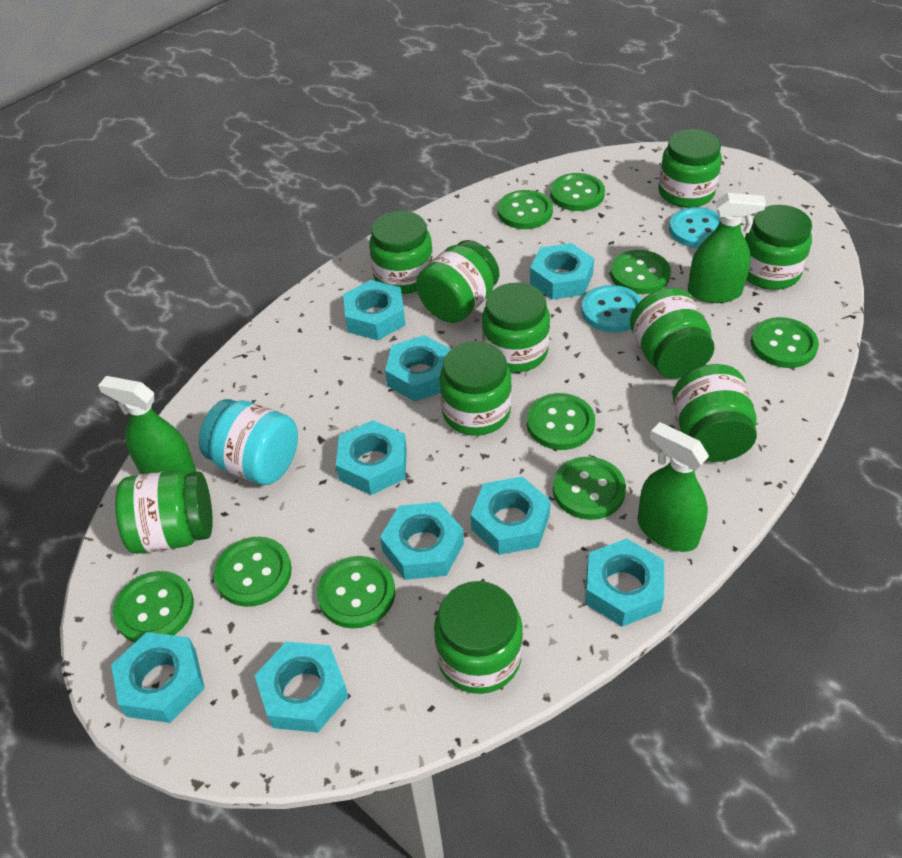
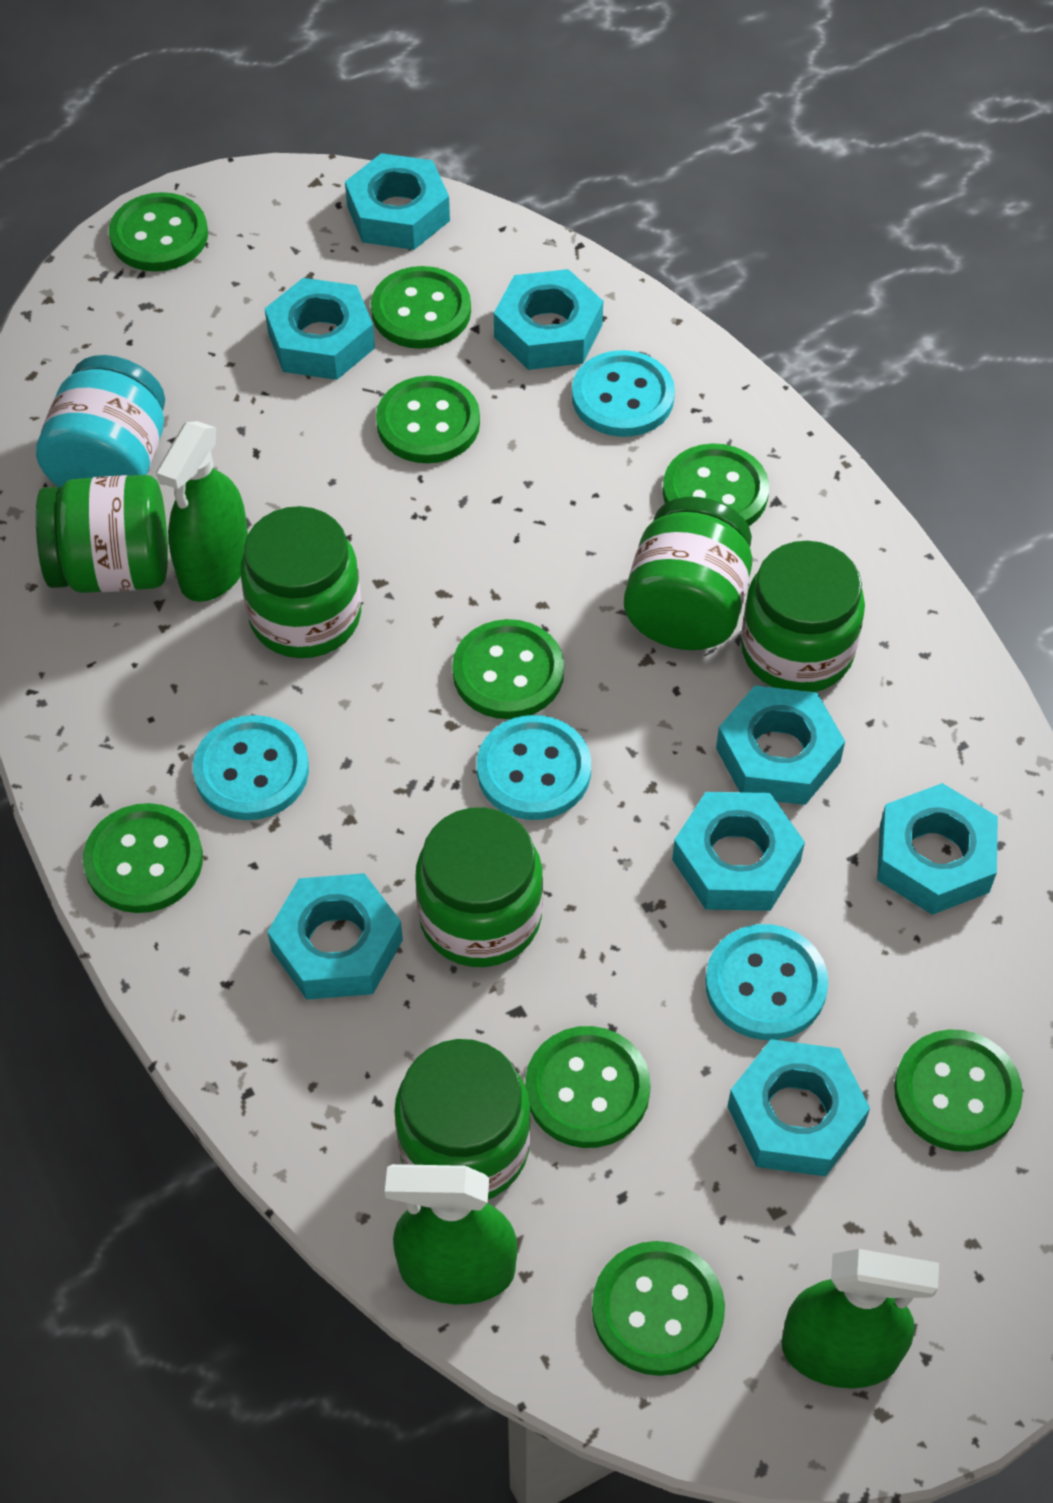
green jar: [115,470,213,554] [369,211,433,294] [416,240,499,323] [434,581,523,694] [439,341,512,436] [482,283,550,372] [630,288,714,378] [658,129,722,208] [673,364,757,462] [745,205,812,290] = 10 -> [36,475,168,593] [240,506,361,658] [394,1039,531,1200] [415,807,543,967] [624,497,752,650] [741,541,865,692] = 6
turquoise button: [582,285,642,332] [669,207,720,248] = 2 -> [193,715,309,820] [477,715,591,820] [572,350,675,437] [705,924,829,1040] = 4
turquoise nut: [111,632,205,723] [254,642,349,733] [336,420,407,495] [343,280,406,340] [380,502,464,580] [385,335,451,402] [471,476,551,555] [530,243,594,300] [585,539,664,627] = 9 -> [265,278,375,380] [267,873,403,1000] [345,153,450,250] [494,269,603,370] [672,792,805,911] [716,685,845,805] [727,1039,870,1176] [877,783,998,915] = 8

